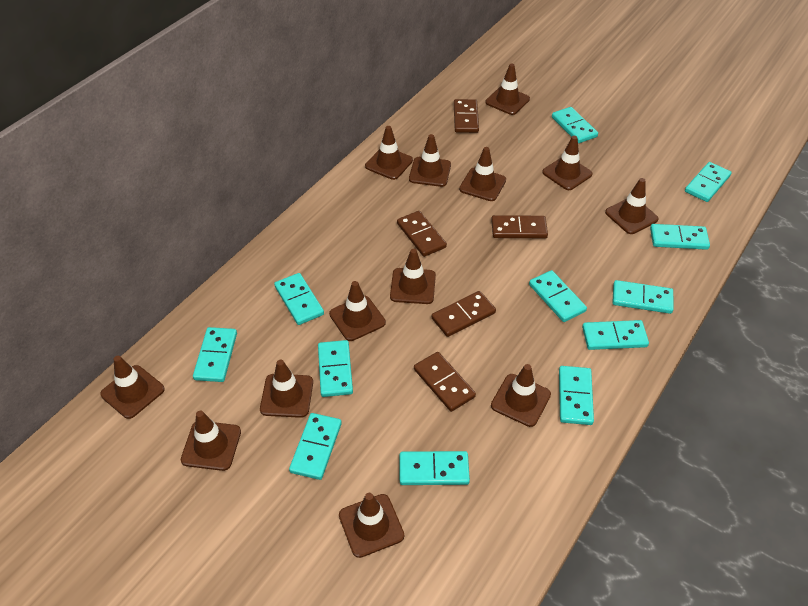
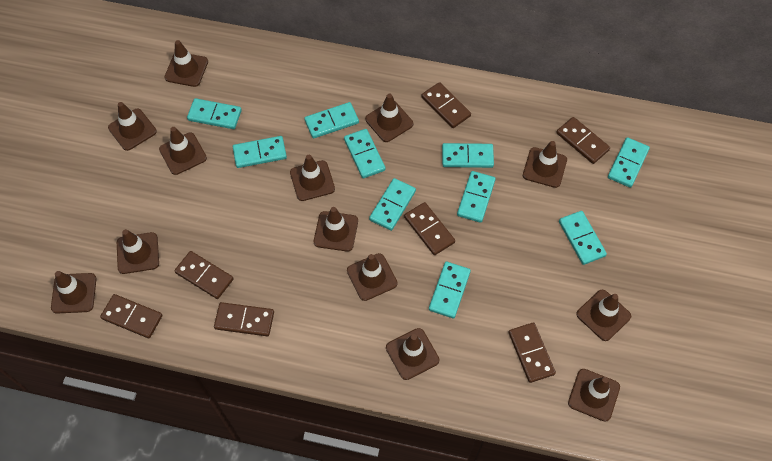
brown domino: [397,211,447,257] [414,352,476,412] [432,291,496,337] [454,99,479,133] [491,215,548,238] = 5 -> [100,294,162,338] [174,251,234,299] [214,302,274,336] [404,202,455,255] [421,82,471,128] [509,322,556,383] [556,117,610,164] = 7
turquoise domino: [193,327,237,382] [274,273,324,325] [289,413,342,480] [318,340,353,397] [400,451,470,485] [529,270,587,322] [552,107,598,143] [559,366,594,425] [582,320,649,350] [612,280,674,314] [650,224,710,250] [685,162,732,202] = 12 -> [187,98,242,129] [233,136,287,168] [304,102,359,138] [344,129,386,178] [369,178,416,231] [429,262,471,318] [442,143,494,168] [457,171,496,223] [559,211,607,265] [608,137,650,188] = 10

